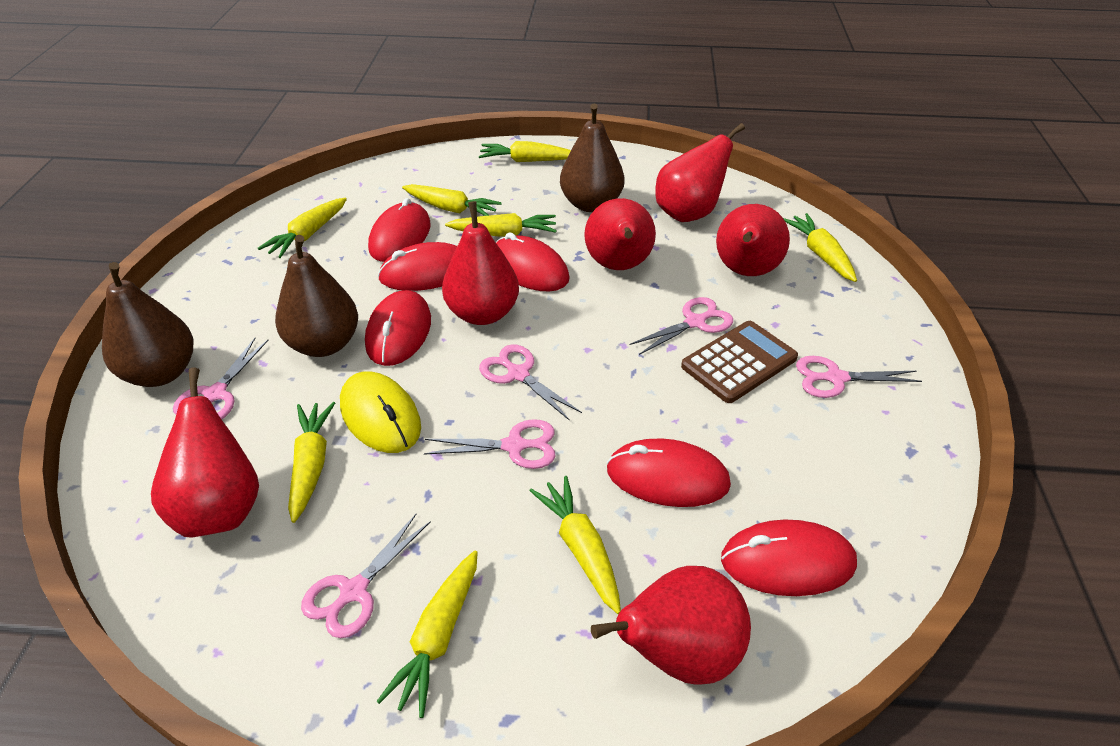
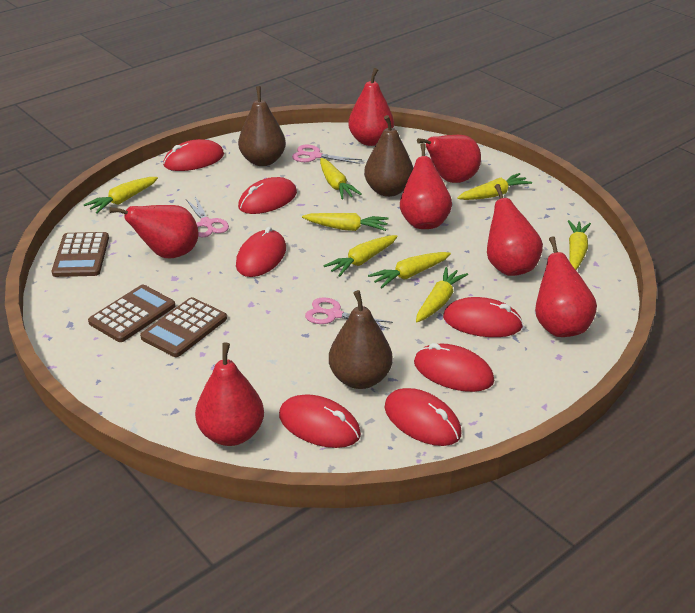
brown calculator: [681,321,798,403] = 1 -> [52,232,109,277] [88,285,175,342] [140,297,227,357] = 3
pink scissors: [173,338,268,419] [301,514,431,638] [424,419,556,469] [479,344,582,421] [630,297,733,355] [796,356,922,398] = 6 -> [186,196,229,237] [292,145,362,164] [305,297,393,329] = 3
red mouse: [365,290,431,366] [368,198,430,262] [378,242,457,291] [496,232,570,291] [607,438,731,507] [721,520,857,596] = 6 -> [163,139,224,171] [236,227,286,277] [238,177,297,214] [279,394,361,448] [384,388,462,446] [414,343,494,392] [443,297,523,337] = 7
red pear: [151,368,259,538] [442,201,519,325] [584,198,656,270] [591,566,751,685] [656,123,745,222] [716,204,790,276] = 6 -> [109,205,199,258] [195,343,264,446] [348,68,394,146] [400,143,452,229] [417,135,481,183] [487,184,543,276] [535,236,597,337] = 7
yellow mouse: [340,371,421,453] = 1 -> none = 0

